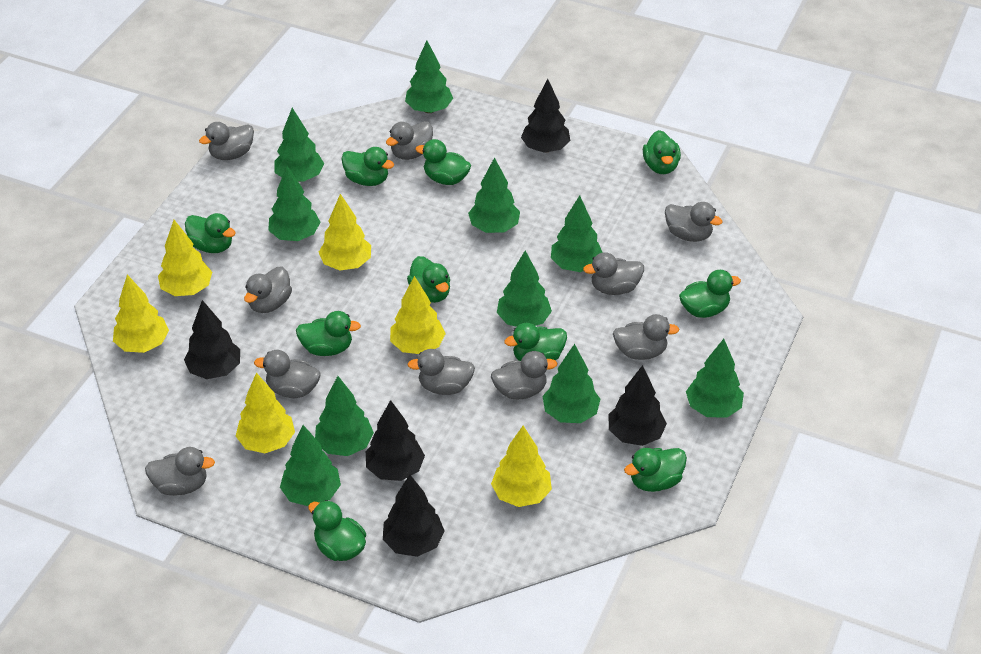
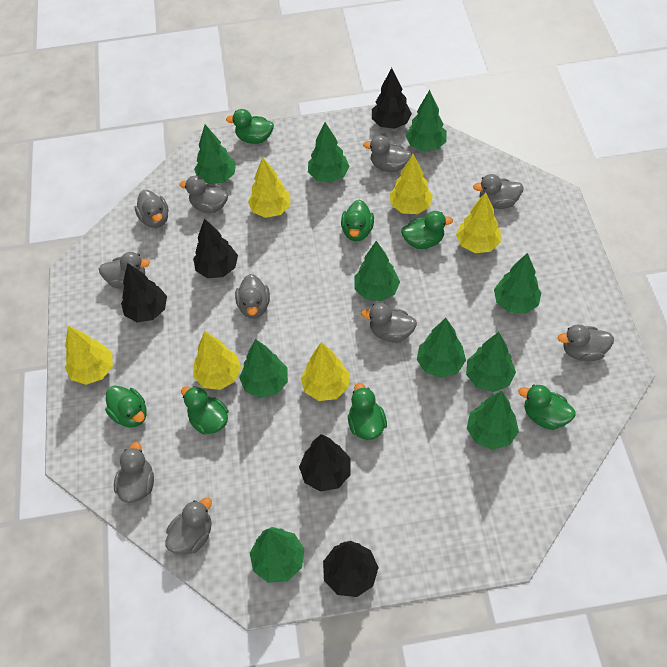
green duck: [185,213,235,253] [296,311,361,356] [308,500,366,561] [341,147,394,186] [407,256,450,303] [415,139,471,185] [504,323,567,361] [624,448,687,492] [643,130,681,174] [679,270,741,318] = 10 -> [105,385,147,428] [181,386,229,434] [226,109,274,144] [341,200,374,241] [348,383,387,440] [401,211,453,249] [519,384,576,430] = 7

